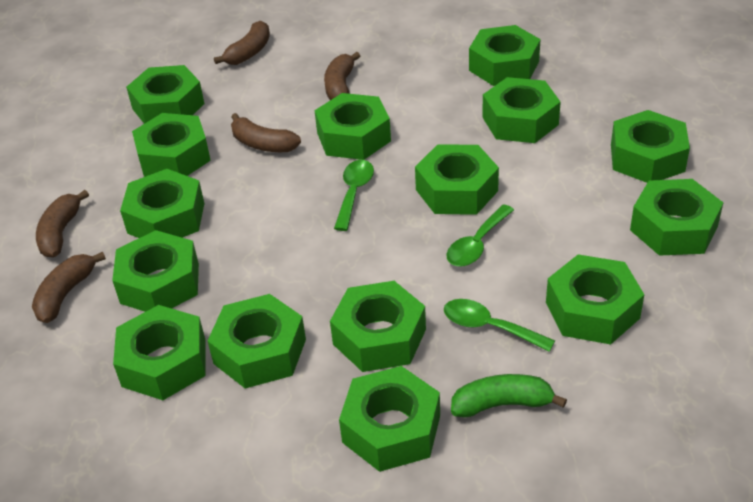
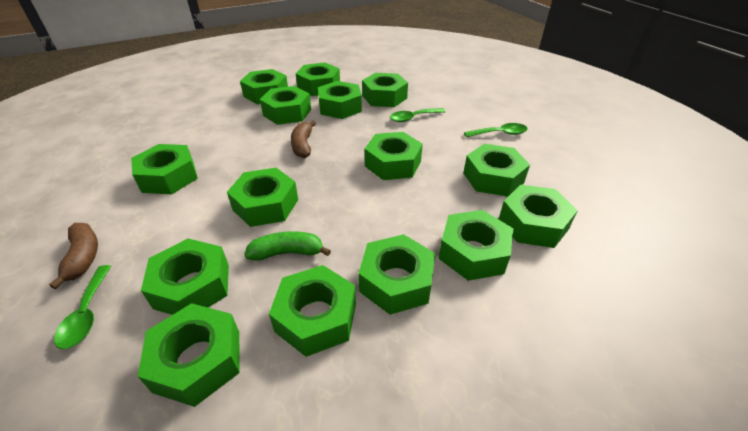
brown banana: [32,252,106,323] [36,190,89,258] [214,21,270,65] [231,113,301,152] [324,52,360,100] = 5 -> [49,223,98,289] [291,121,316,158] = 2

